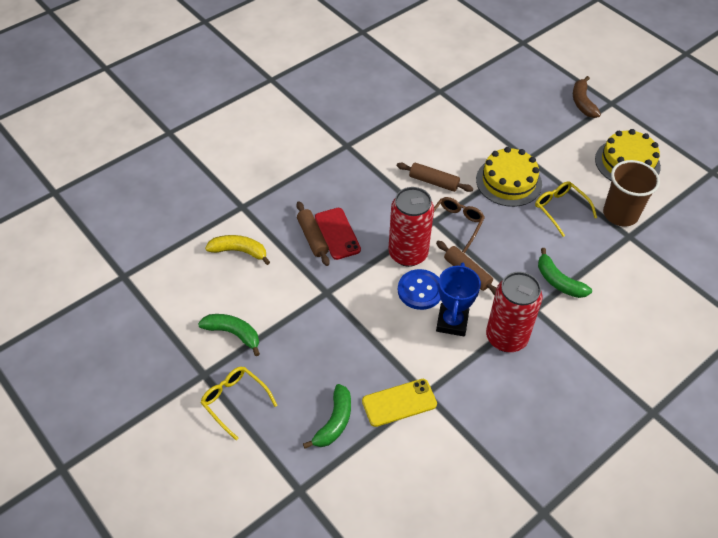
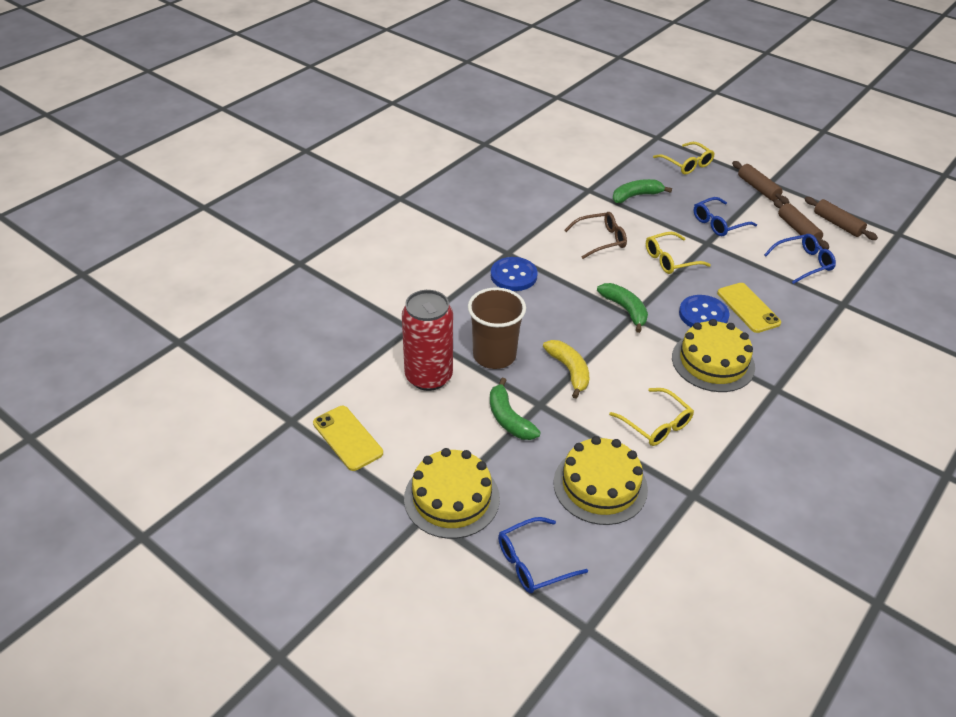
blue button: [398,269,441,310] = 1 -> [491,257,538,291] [679,295,730,327] = 2
blue glasses: none = 0 -> [498,517,588,593] [694,197,757,236] [764,234,836,284] = 3
blue trophy: [436,262,481,336] = 1 -> none = 0
brown banana: [573,76,601,118] = 1 -> none = 0
red can: [388,187,434,267] [486,272,543,352] = 2 -> [402,290,453,391] = 1
red phone: [315,208,361,260] = 1 -> none = 0
yellow cake: [476,147,542,207] [595,129,661,181] = 2 -> [404,448,500,539] [553,436,648,525] [672,319,755,392] = 3
yellow glasses: [200,367,277,440] [535,181,597,237] = 2 -> [609,388,694,446] [646,232,711,274] [653,142,715,175] = 3
yellow phone: [362,379,437,427] = 1 -> [313,406,383,471] [717,283,781,333] = 2

